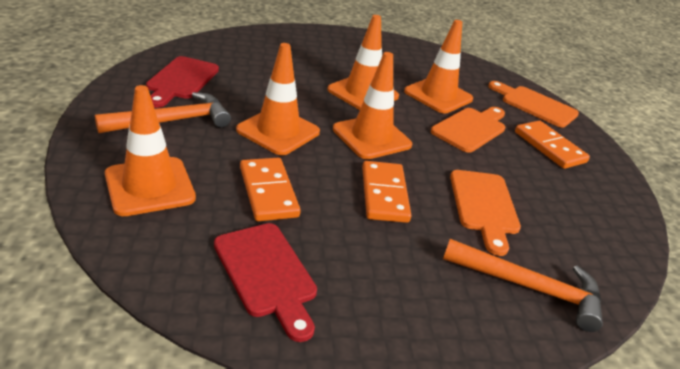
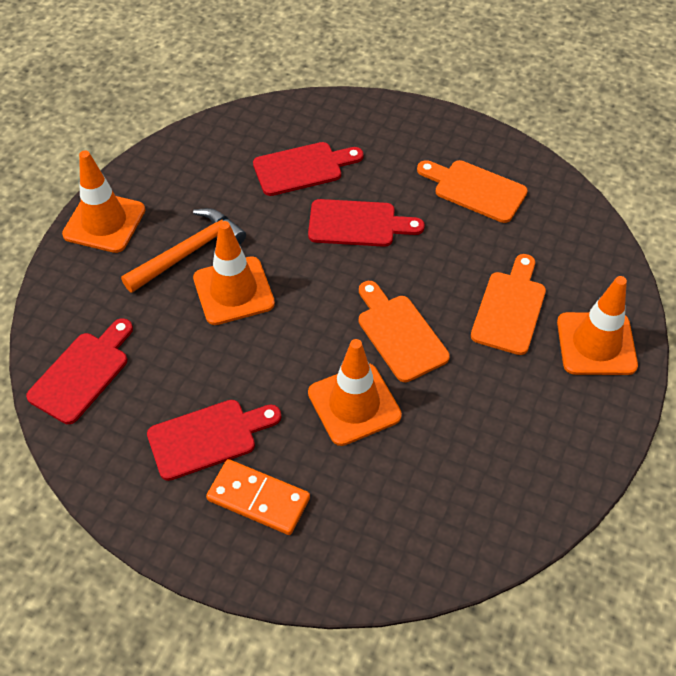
orange domino: [240,158,301,221] [362,161,412,223] [515,120,590,169] = 3 -> [206,459,310,535] = 1
orange hammer: [95,92,231,133] [443,239,603,332] = 2 -> [121,208,246,293] = 1
orange traffic cone: [105,85,196,216] [236,43,320,155] [327,15,399,110] [333,52,412,159] [404,20,473,113] = 5 -> [62,150,145,253] [193,221,275,325] [308,339,402,446] [557,276,638,375] = 4
red cutting board: [146,56,219,108] [214,223,317,342] = 2 -> [26,318,133,424] [147,400,281,481] [253,142,364,196] [308,199,425,247] = 4

